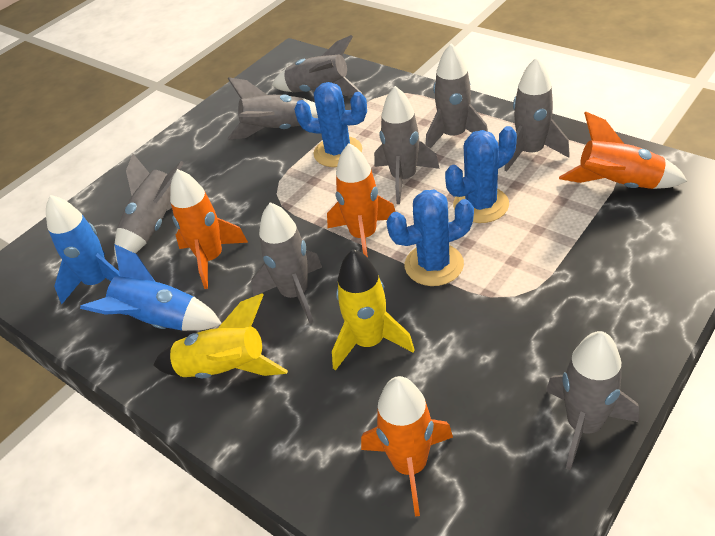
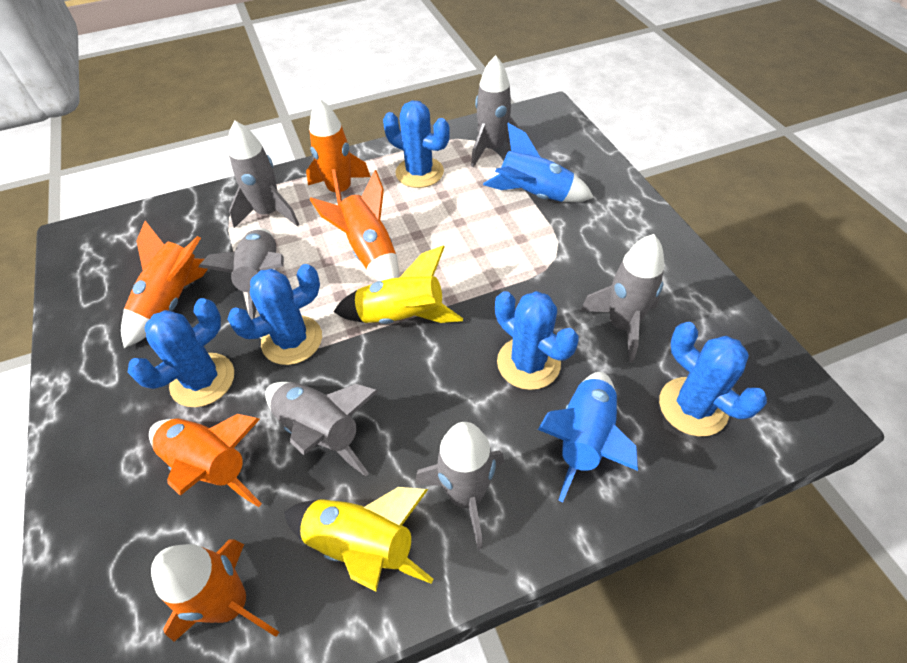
blue cactus: [294,82,367,167] [387,190,474,286] [445,126,517,223] = 3 -> [128,298,234,407] [227,264,322,365] [383,101,450,188] [495,291,579,390] [659,322,767,436] = 5
grey rocket: [114,154,184,263] [228,77,318,140] [251,202,322,324] [272,35,362,96] [374,86,440,204] [426,44,488,149] [504,57,570,171] [546,331,639,471] = 8 -> [199,228,284,320] [228,120,299,228] [265,382,379,476] [415,422,504,549] [471,55,521,167] [580,234,665,362] = 6
orange rocket: [170,169,248,289] [327,143,396,258] [361,376,453,517] [559,111,687,189] = 4 -> [121,221,208,348] [149,414,262,507] [151,539,279,642] [306,98,371,206] [310,170,399,281] = 5

